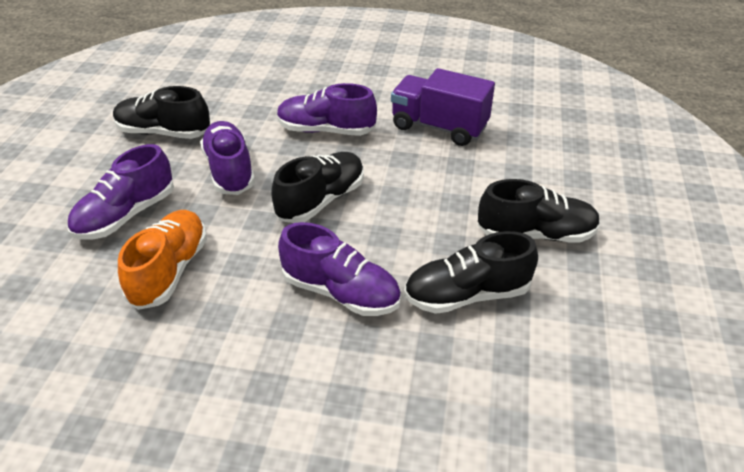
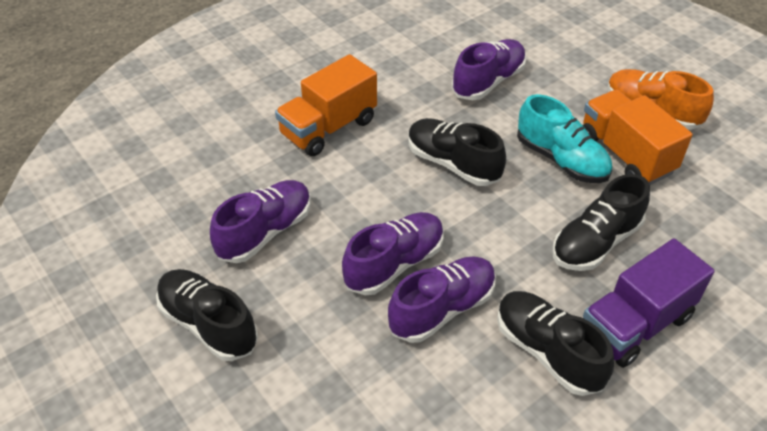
orange truck: none = 0 -> [275,54,377,156] [583,90,693,185] = 2
turquoise shoe: none = 0 -> [517,94,612,183] = 1

